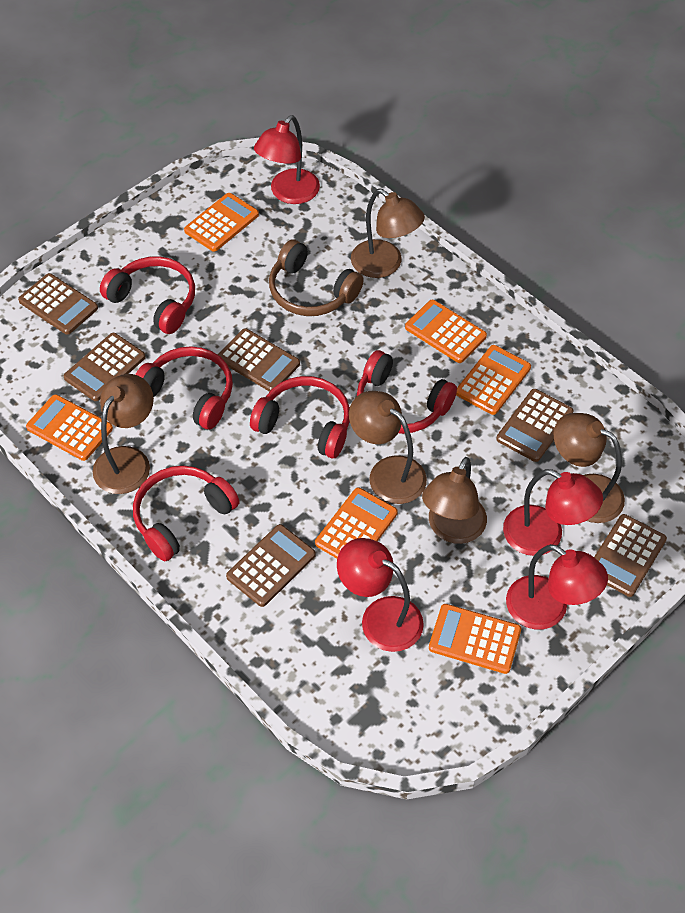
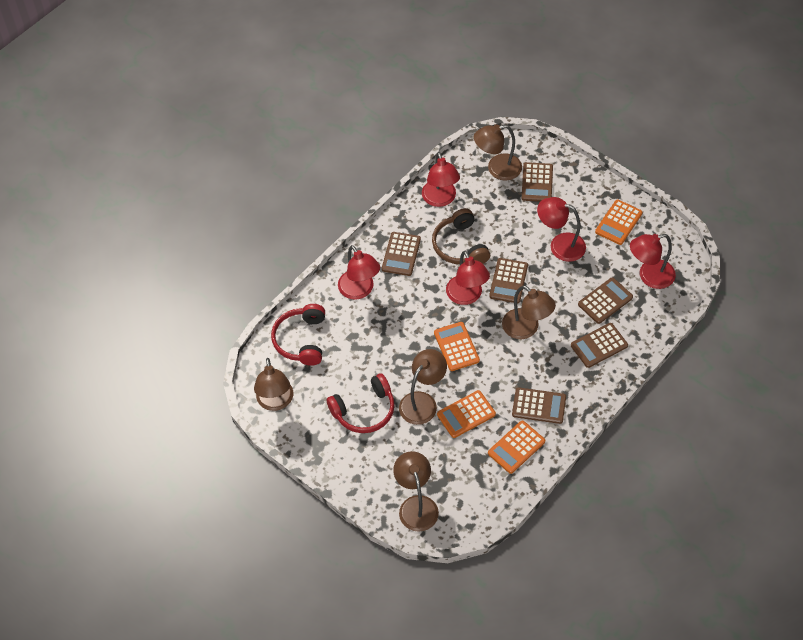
orange calculator: [26,394,113,461] [184,193,259,252] [315,488,398,558] [405,300,487,363] [429,604,521,674] [456,345,531,415] = 6 -> [434,322,480,371] [437,390,496,438] [488,421,545,474] [595,199,643,245] = 4
red headphones: [100,256,195,334] [133,466,239,561] [135,346,233,429] [250,376,350,458] [357,350,457,434] = 5 -> [271,304,325,366] [327,373,395,433] = 2
red lamp: [254,115,320,204] [337,538,424,652] [503,469,603,556] [506,544,608,629] = 4 -> [338,245,380,300] [422,152,460,207] [446,251,490,305] [537,197,586,262] [630,234,676,289] = 5

